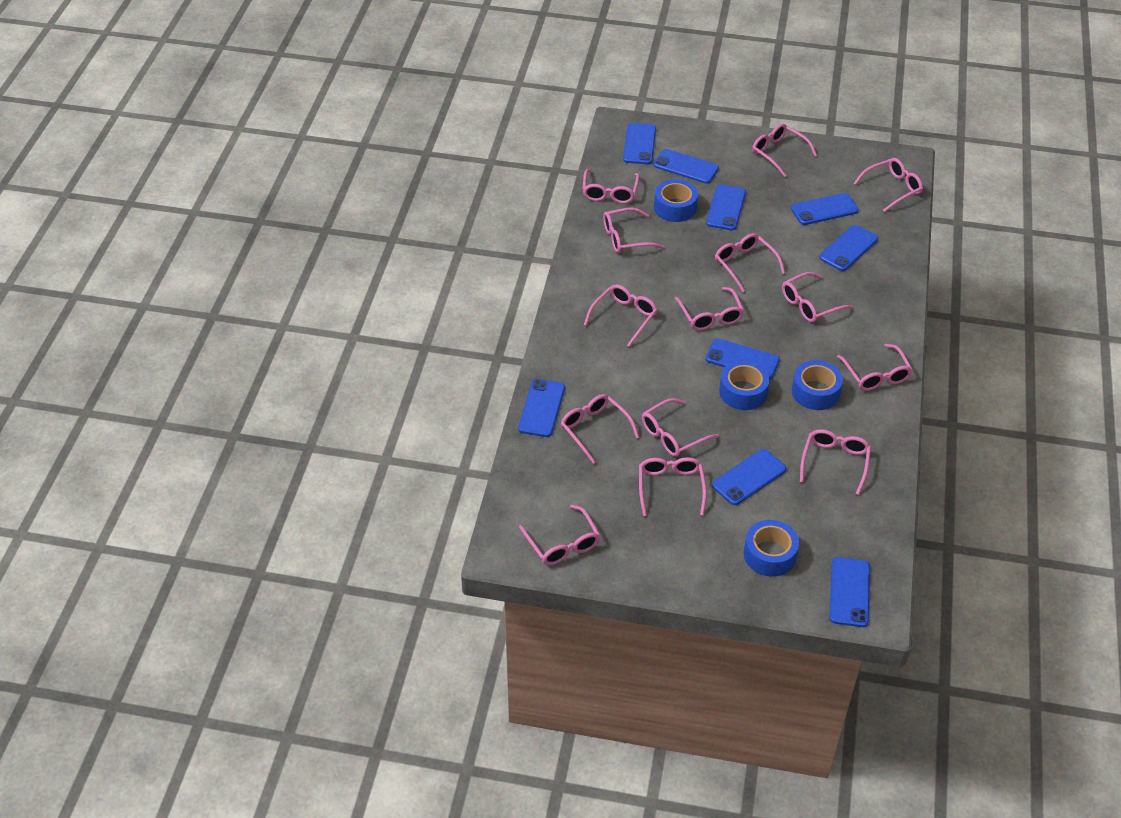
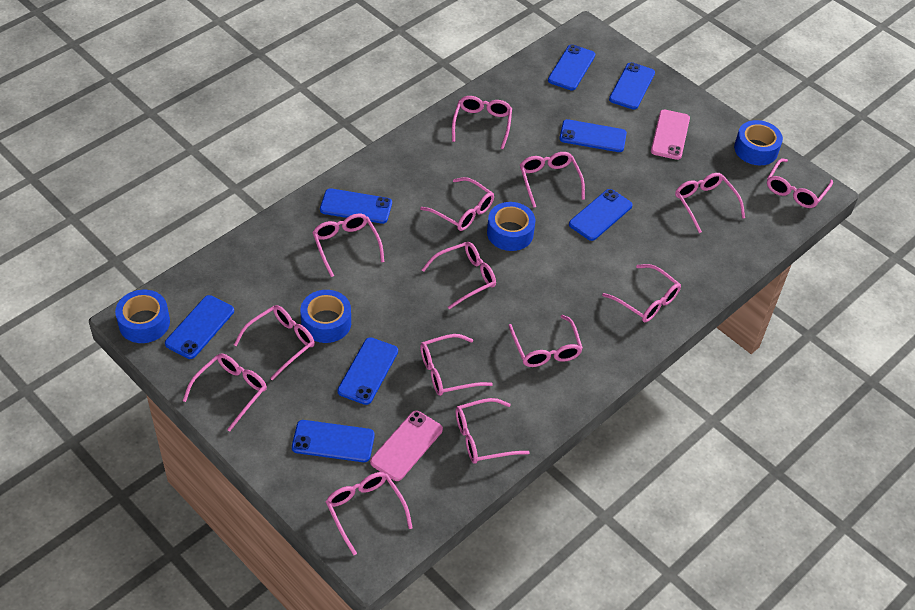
blue phone: [518,379,565,437] [623,123,656,164] [654,149,719,184] [706,184,746,230] [706,339,780,379] [712,449,786,505] [791,193,859,225] [819,225,878,271] [829,557,870,627] = 9 -> [165,295,234,359] [292,420,375,462] [320,188,392,224] [337,337,398,405] [548,44,595,91] [559,119,627,152] [569,189,633,241] [609,62,655,110] = 8
pink phone: none = 0 -> [370,410,443,481] [651,110,690,160] = 2

